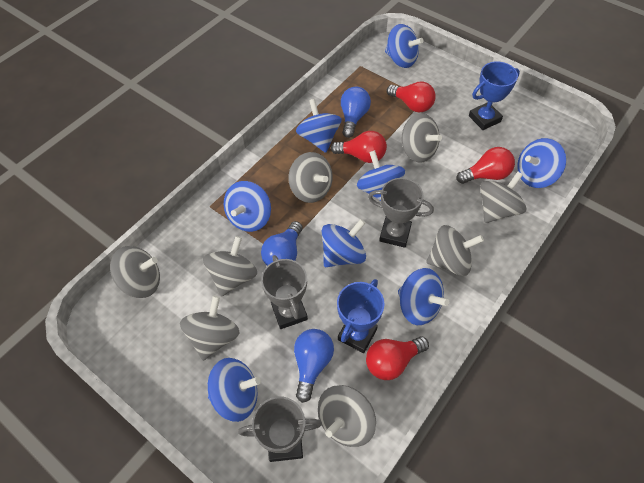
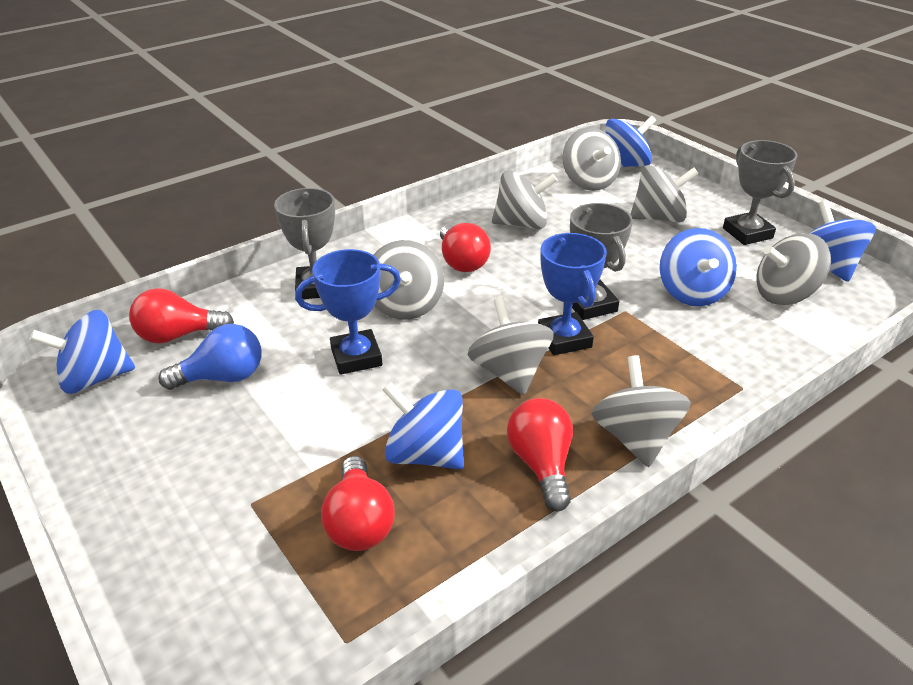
blue light bulb: [261,221,303,266] [294,329,334,403] [341,86,371,138] = 3 -> [159,324,262,390] = 1
blue spinning top: [208,358,261,422] [224,181,271,232] [296,99,342,153] [322,219,366,267] [357,150,405,201] [385,24,423,68] [398,268,449,325] [517,138,566,188] = 8 -> [30,310,135,394] [382,382,464,469] [605,115,656,167] [660,228,737,306] [809,200,876,282] = 5
grey spinning top: [110,246,160,298] [180,295,239,361] [203,236,257,297] [289,152,333,203] [318,385,376,447] [402,113,442,163] [426,225,484,276] [480,172,526,223] = 8 -> [374,240,444,320] [468,297,554,395] [492,170,557,229] [563,128,621,191] [591,355,691,467] [630,165,699,222] [756,233,831,305] = 7

